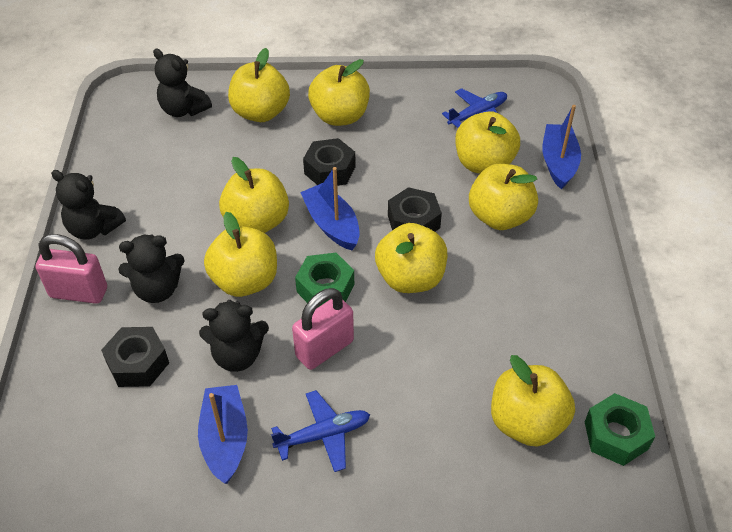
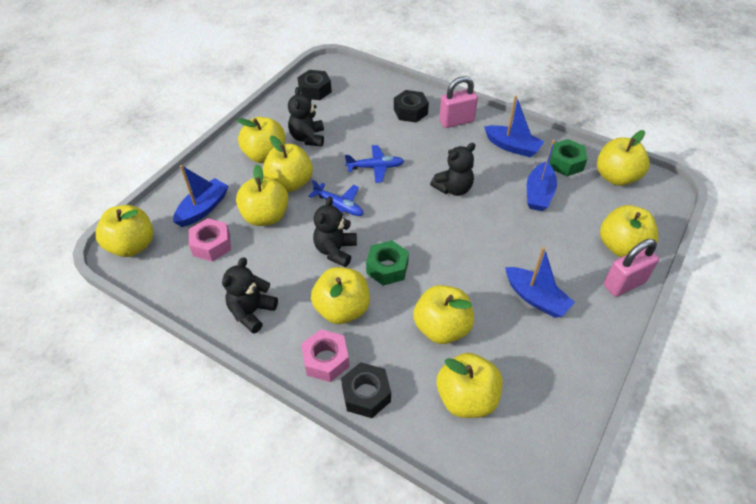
blue boat: [198,385,248,484] [300,167,360,250] [543,105,581,189] = 3 -> [173,165,229,227] [484,95,544,157] [505,247,575,318] [527,140,557,211] = 4
pink nut: none = 0 -> [189,218,231,262] [301,329,350,382] = 2
yellow apple: [204,212,277,297] [219,157,289,233] [228,48,290,122] [308,59,370,126] [375,223,447,293] [455,111,520,174] [469,164,538,230] [491,355,575,447] = 8 -> [95,205,153,257] [236,164,289,226] [237,117,285,163] [263,136,313,192] [311,267,370,324] [413,285,474,344] [437,353,502,418] [597,130,650,186] [600,205,658,257] = 9

